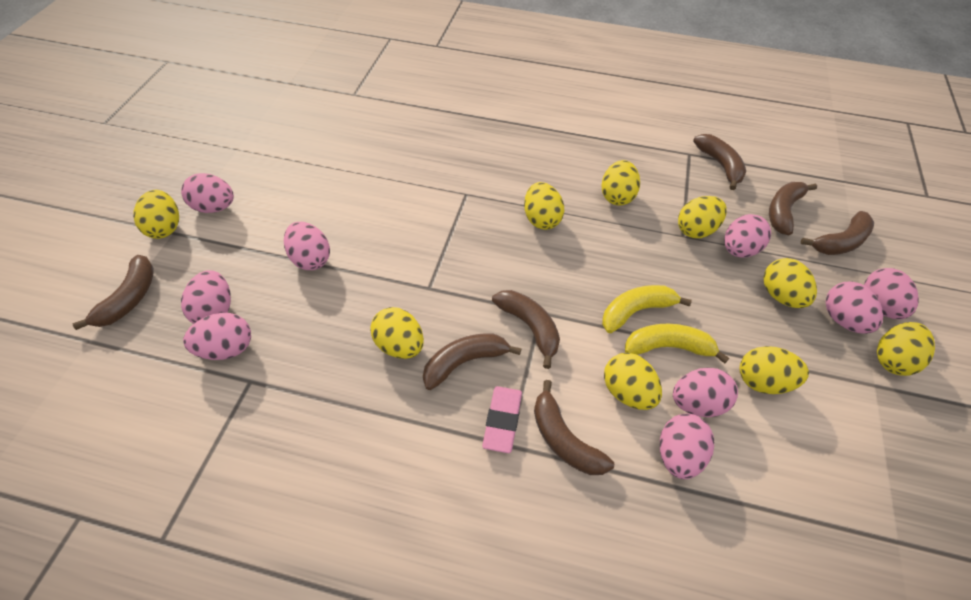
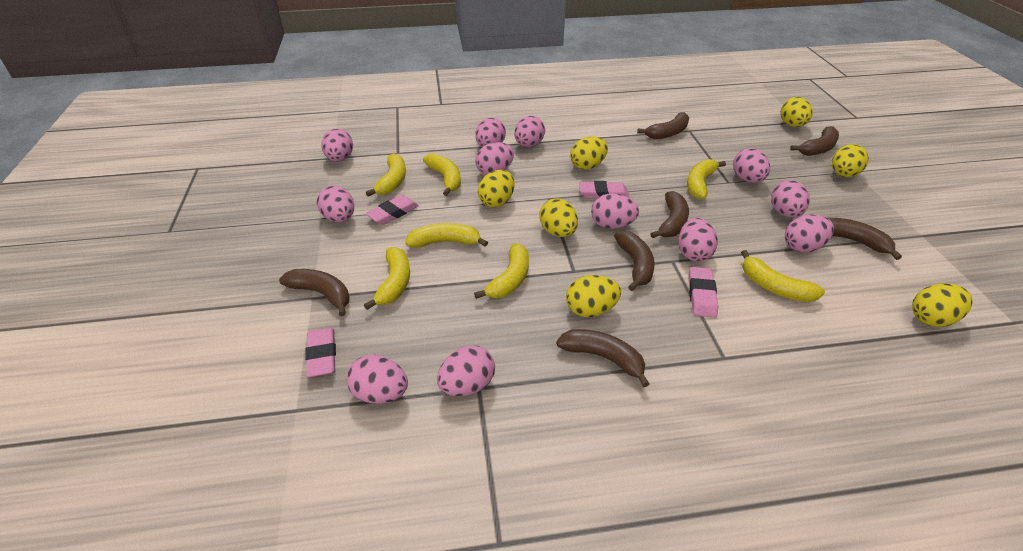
pink egg: [181,173,234,213] [181,270,231,324] [183,313,251,360] [284,222,330,270] [660,413,714,479] [673,368,738,417] [724,214,771,258] [825,281,883,334] [864,268,919,319] = 9 -> [317,185,354,222] [321,129,353,162] [346,355,408,404] [437,345,495,396] [475,118,506,147] [475,142,514,175] [514,116,545,147] [591,193,639,229] [678,218,718,262] [733,148,770,183] [771,180,810,217] [785,214,834,253] = 12
pink eraser: [482,386,522,453] = 1 -> [305,328,336,377] [366,195,419,225] [579,181,629,199] [688,267,718,318] = 4
yellow banana: [602,285,692,333] [625,324,729,364] = 2 -> [364,247,410,310] [366,153,406,197] [405,223,488,248] [423,153,461,196] [474,243,529,299] [687,159,726,199] [741,250,825,302] = 7
yellow egg: [133,190,179,239] [370,307,424,359] [524,182,564,230] [601,160,640,206] [604,353,662,410] [678,196,727,238] [740,346,809,394] [763,258,817,308] [877,322,935,376] = 9 -> [478,170,515,207] [539,198,578,237] [566,275,621,317] [570,137,608,170] [780,97,812,127] [832,144,869,177] [912,283,973,327] = 7

